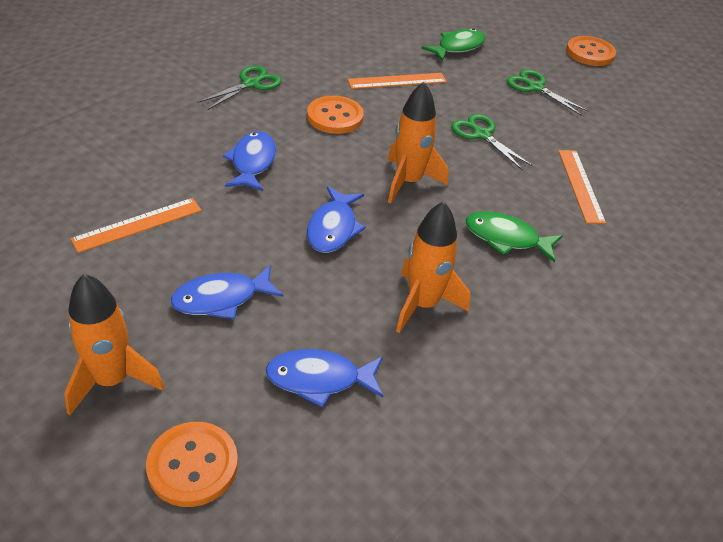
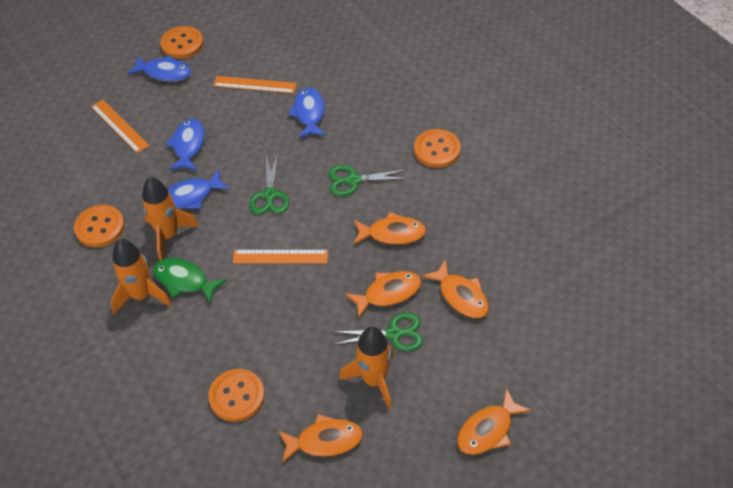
green fish: [421,28,486,61] [466,211,563,263] = 2 -> [153,258,227,304] = 1
orange button: [146,422,238,507] [307,96,364,134] [566,36,616,66] = 3 -> [74,205,125,247] [161,26,203,59] [209,369,265,422] [414,129,461,168] = 4
orange fish: none = 0 -> [278,414,363,463] [345,271,422,319] [354,212,426,245] [422,259,489,318] [457,388,532,455] = 5

